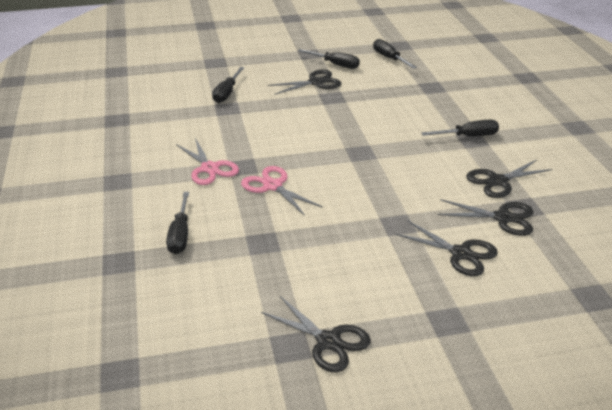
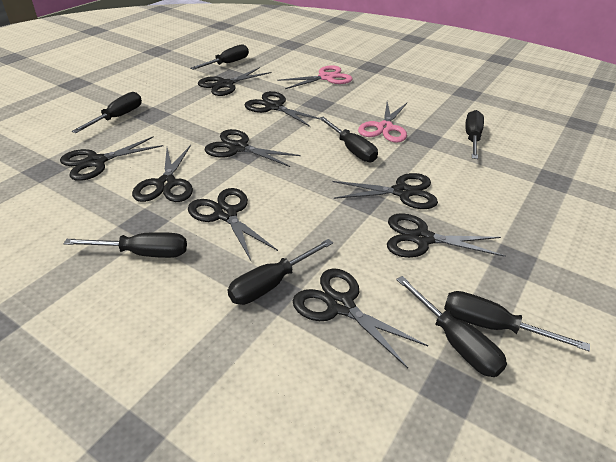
black scissors: [261,296,371,372] [268,70,341,95] [395,221,498,276] [438,199,533,236] [466,160,552,198] = 5 -> [60,136,163,181] [132,145,193,202] [188,188,278,261] [198,67,271,96] [205,129,300,167] [245,91,319,127] [293,268,428,368] [332,173,438,209] [387,213,505,258] = 9
black screwdriver: [166,192,189,254] [212,67,244,103] [298,49,360,69] [373,39,417,69] [421,120,499,136] = 5 -> [64,232,187,258] [72,92,142,133] [190,44,249,70] [228,239,333,305] [319,117,378,162] [396,276,507,377] [444,291,590,352] [465,110,484,159] = 8

